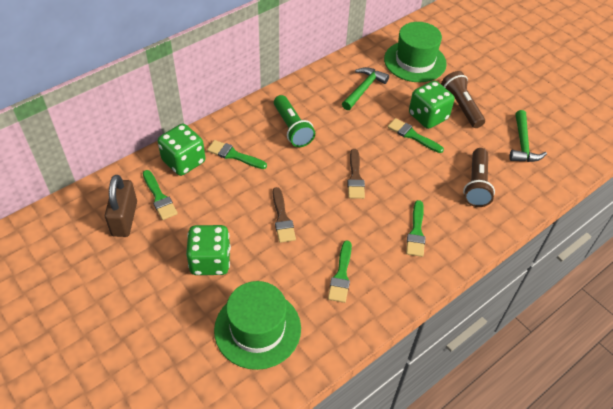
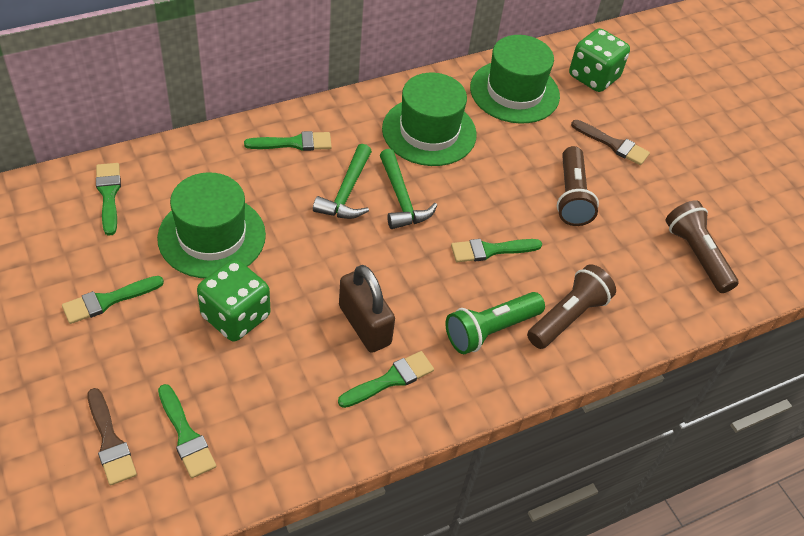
brown flashlight: [441,71,485,128] [463,148,495,207] = 2 -> [527,264,616,349] [557,146,599,226] [666,200,738,293] = 3
green brush: [143,170,178,220] [207,140,267,169] [328,240,352,303] [387,118,444,153] [406,200,426,257] = 5 -> [62,276,164,324] [96,163,121,236] [158,384,216,478] [244,131,332,151] [338,351,434,408] [451,239,542,262] = 6
green dice: [158,124,205,176] [186,225,231,275] [409,81,455,129] = 3 -> [197,259,270,341] [569,28,630,92] = 2
green hat: [214,281,301,370] [384,22,447,82] = 2 -> [157,172,266,278] [382,73,477,166] [470,35,560,124] = 3

